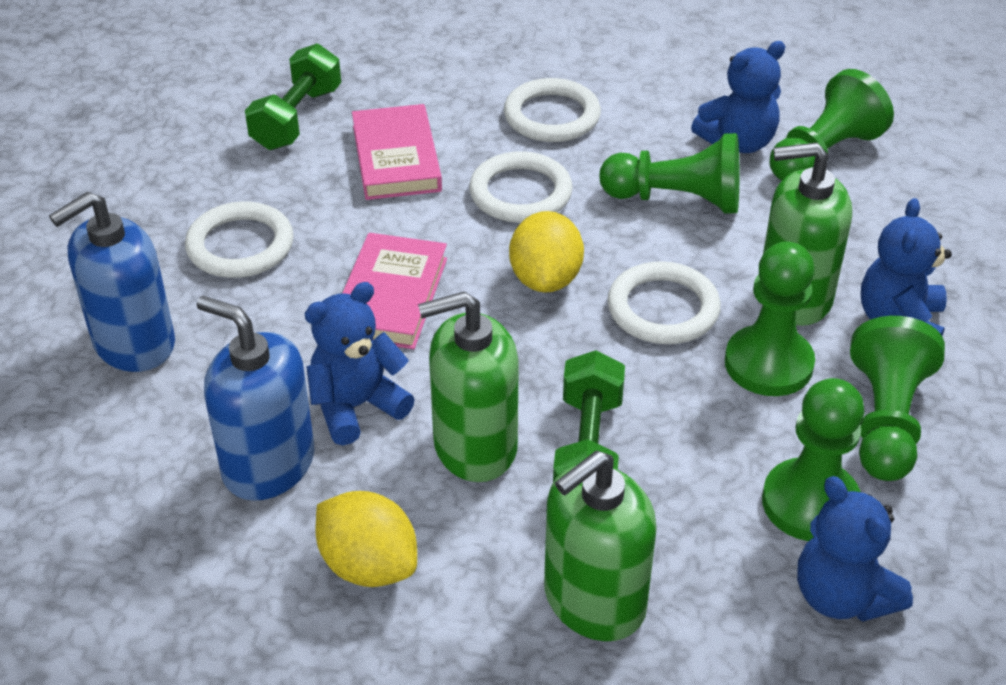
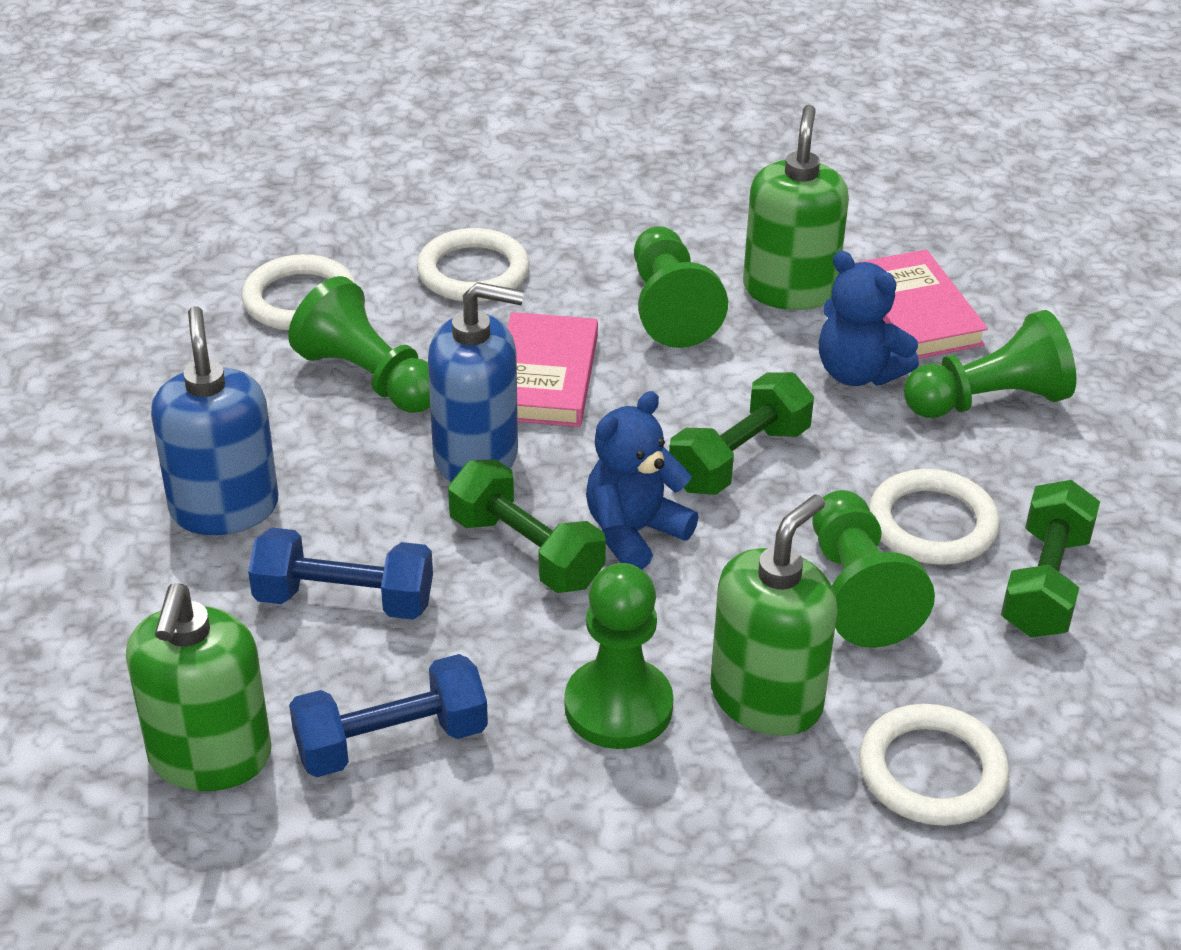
blue dumbbell: none = 0 -> [248,528,433,620] [289,654,488,777] = 2
blue teddy bear: [305,282,415,445] [691,41,785,153] [797,476,913,622] [861,198,952,336] = 4 -> [586,391,699,570] [819,251,919,386] = 2
green dumbbell: [245,43,341,150] [553,350,625,482] = 2 -> [448,459,606,593] [669,372,814,495] [1001,480,1100,637] = 3
yellow lemon: [315,491,417,587] [509,211,584,293] = 2 -> none = 0

